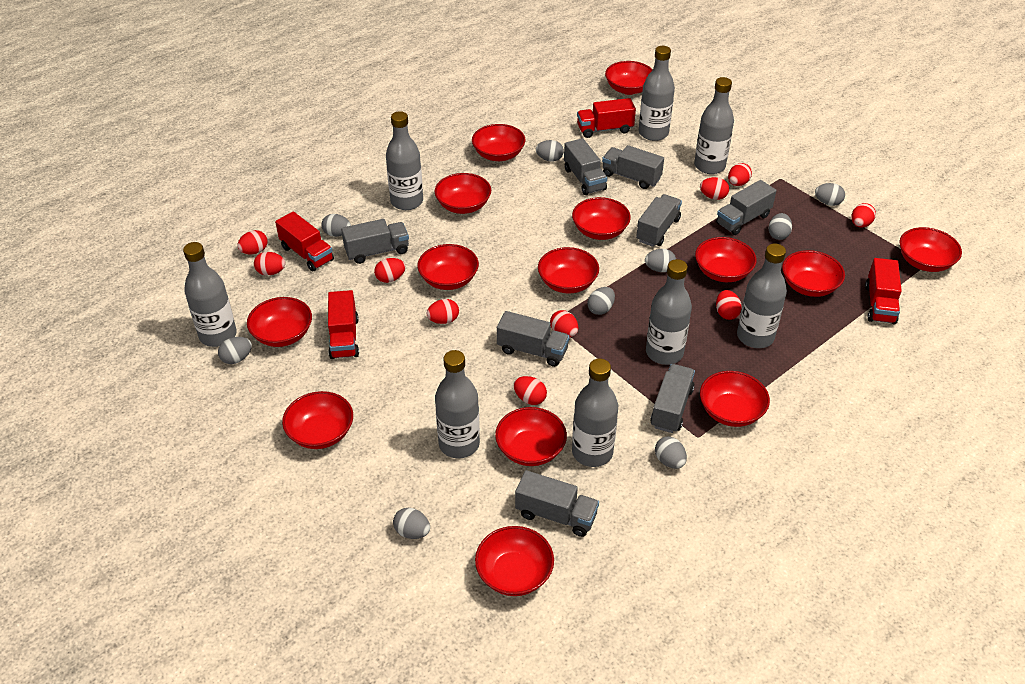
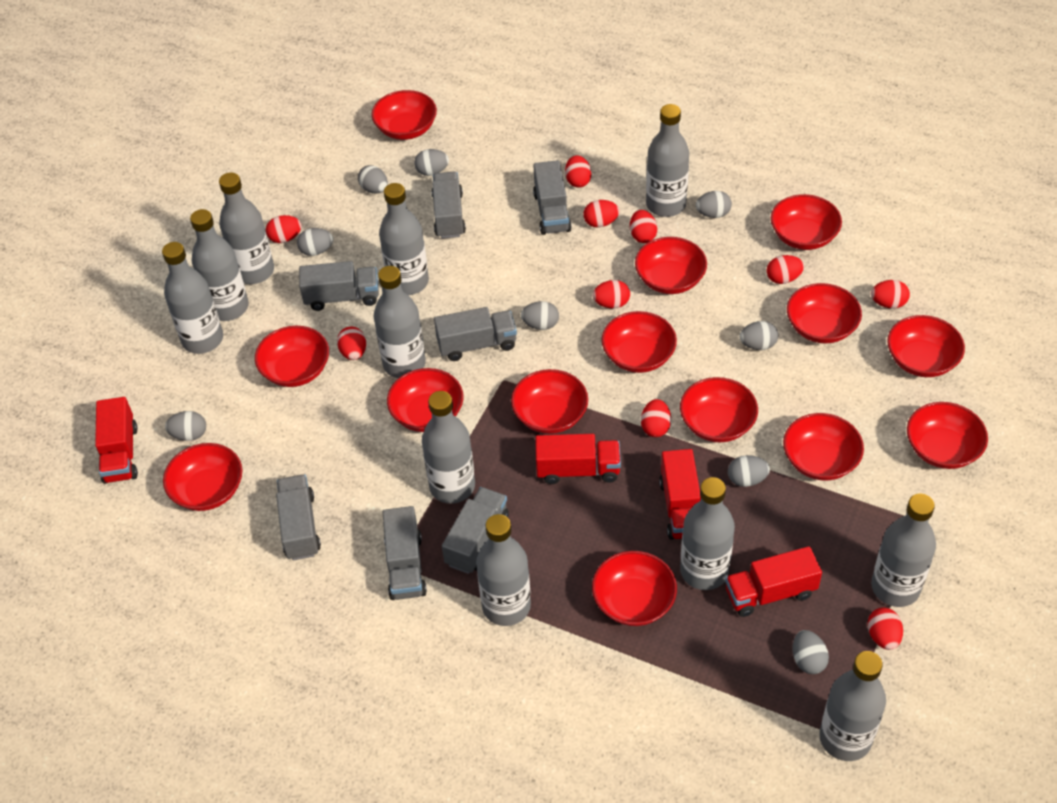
grey bottle: [183,242,237,347] [386,111,423,210] [435,350,480,458] [572,359,618,467] [639,46,675,141] [646,259,692,365] [694,77,734,174] [737,244,787,348] = 8 -> [162,242,223,354] [190,209,249,321] [219,173,274,284] [374,266,426,378] [379,183,429,295] [422,391,475,504] [476,514,531,626] [646,104,689,217] [680,477,735,590] [819,651,886,761] [871,494,936,607] = 11
grey truck: [341,219,409,264] [497,311,570,367] [515,470,599,537] [564,138,607,195] [602,145,664,189] [636,194,682,247] [650,364,695,433] [716,180,776,235] = 8 -> [276,474,321,560] [299,261,379,311] [383,506,427,600] [431,172,466,239] [434,307,517,361] [442,487,509,574] [533,160,572,235] = 7

